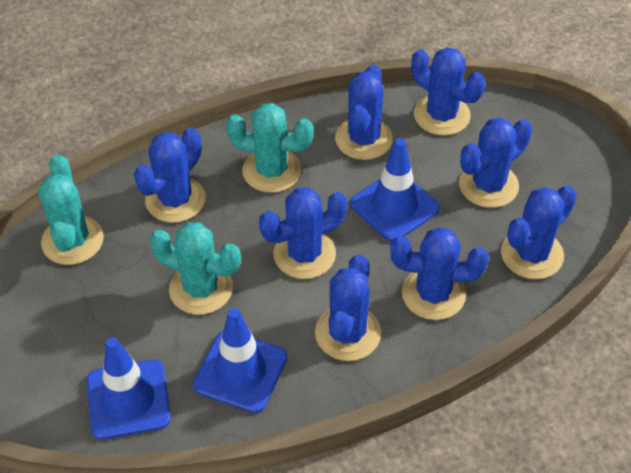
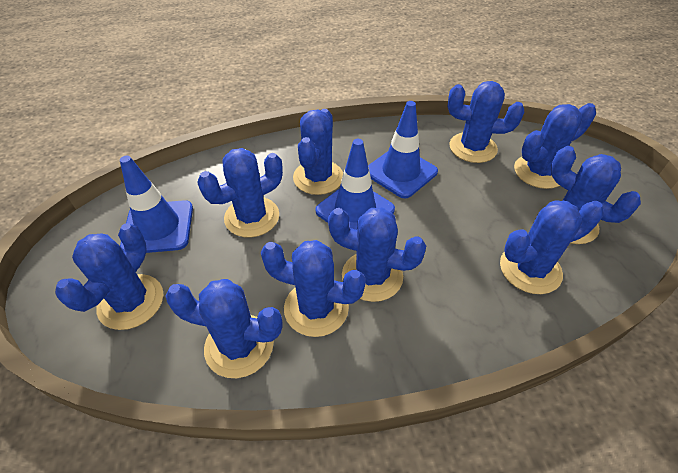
blue cactus: [134,128,205,223] [259,187,347,279] [315,255,381,361] [335,65,393,160] [390,227,489,320] [411,47,485,136] [459,117,532,208] [501,185,577,279] = 8 -> [55,223,163,330] [166,279,282,378] [197,148,283,237] [261,240,366,337] [293,109,343,195] [328,207,426,302] [448,81,524,163] [500,200,604,294] [514,103,596,189] [551,146,641,244] = 10
turquoise cactus: [38,154,104,265] [150,222,241,315] [226,103,314,193] = 3 -> none = 0

